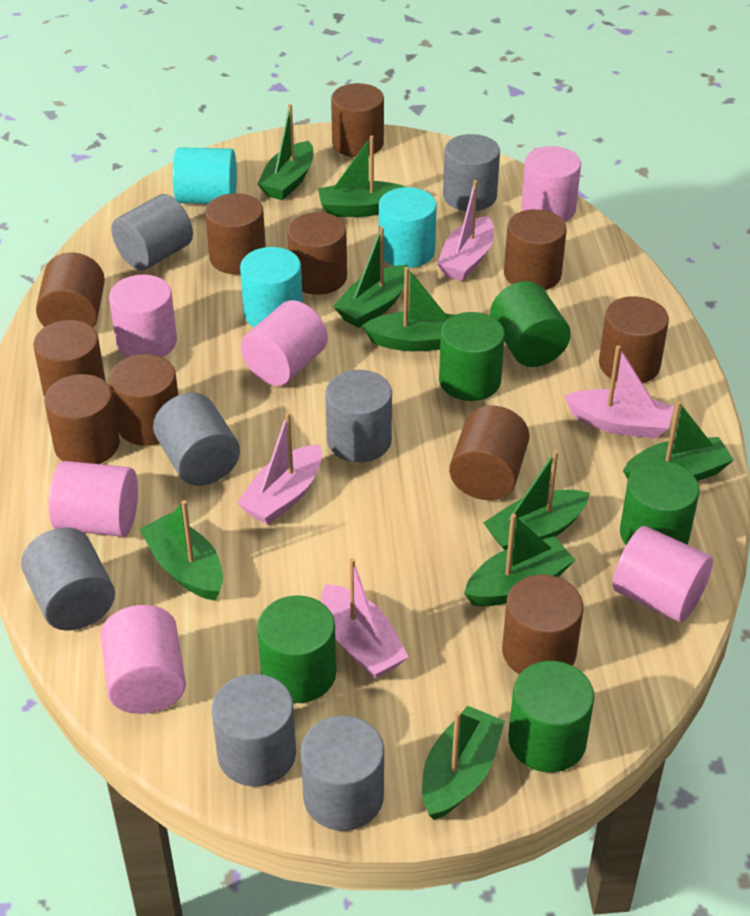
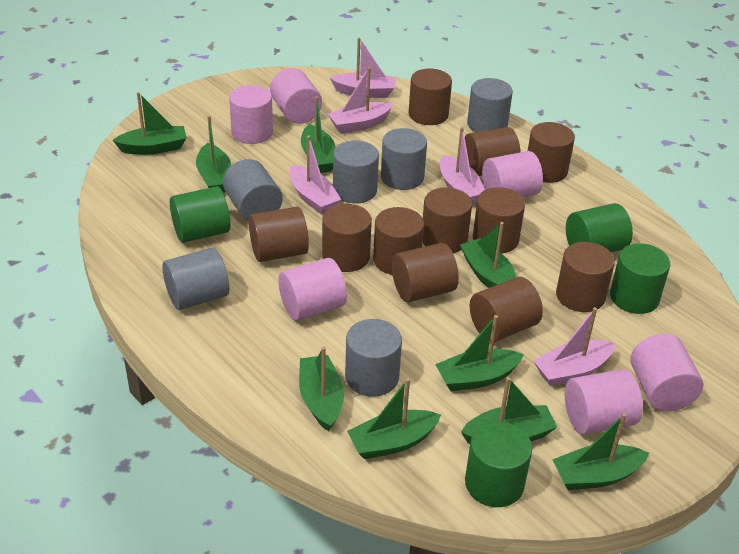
green cylinder: [257,595,336,703] [439,312,505,401] [490,281,571,367] [508,661,595,772] [620,461,699,545] = 5 -> [170,186,230,243] [465,421,532,507] [566,203,633,252] [610,243,670,314] = 4
grey cylinder: [21,527,115,631] [111,194,193,270] [153,393,240,486] [212,674,296,787] [301,715,384,831] [325,370,392,462] [443,134,500,211] = 7 -> [162,248,229,310] [223,159,283,221] [333,141,379,204] [345,319,402,397] [381,128,427,190] [467,78,513,132] = 6
pink boat: [237,412,322,525] [321,558,408,679] [437,180,494,281] [564,345,674,438] = 4 -> [290,136,342,214] [328,67,393,133] [330,38,396,98] [440,127,485,204] [534,307,616,386] = 5
turquoise cylinder: [173,147,237,204] [240,247,303,327] [379,187,437,268] = 3 -> none = 0

